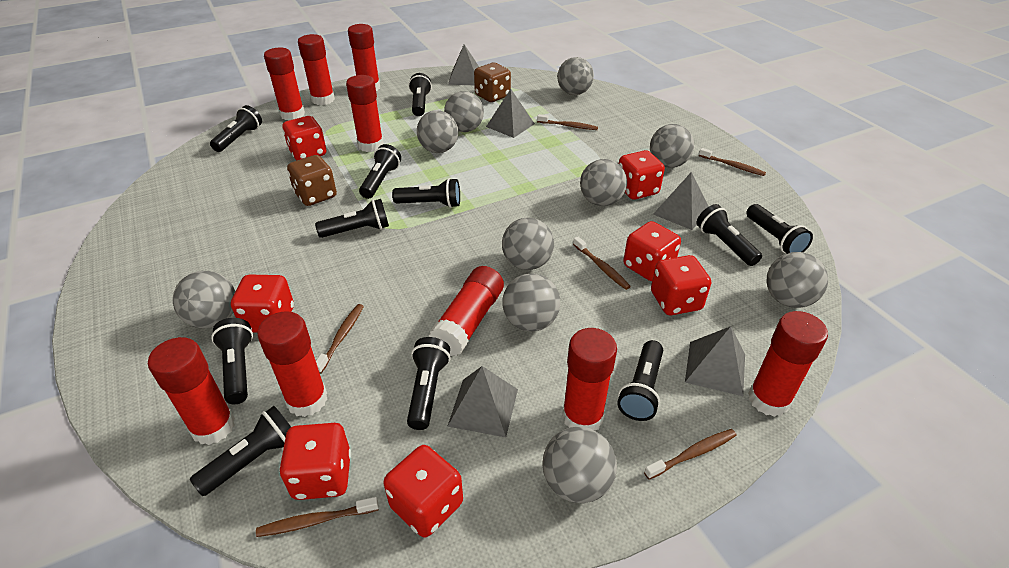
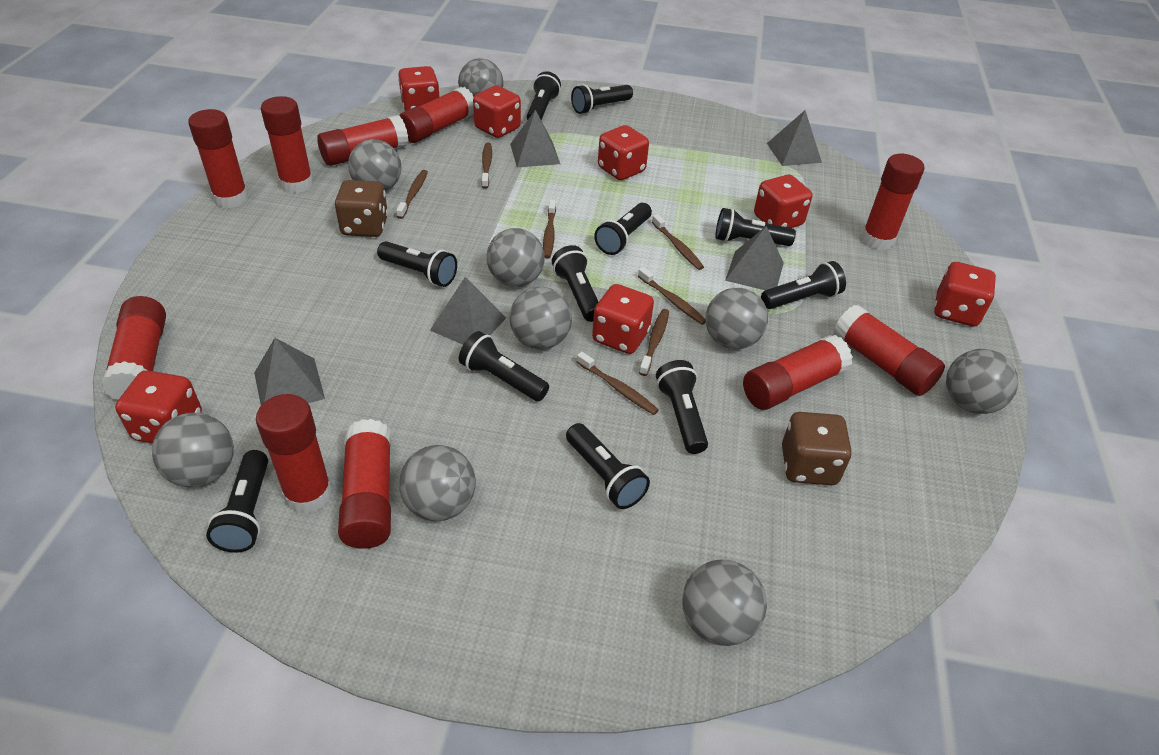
brown toothbrush: [256,497,379,537] [316,304,364,374] [537,114,598,130] [573,237,631,290] [644,429,737,480] [699,148,766,176] = 6 -> [396,170,428,219] [481,142,492,189] [543,200,556,258] [577,352,659,415] [638,267,706,325] [639,309,669,376] [652,214,704,270] = 7
grey ball: [173,271,235,328] [417,110,458,153] [444,91,484,132] [502,218,554,270] [502,273,560,331] [543,426,617,504] [557,57,594,95] [580,159,627,206] [650,124,694,168] [767,252,828,308] = 10 -> [152,413,234,487] [348,139,401,191] [399,445,476,521] [458,58,503,97] [486,228,545,287] [510,287,572,350] [682,560,767,646] [705,288,768,349] [946,349,1018,414] = 9
red glue stick: [148,337,235,445] [257,311,327,417] [264,48,305,120] [298,34,335,105] [346,75,384,152] [348,24,380,91] [429,266,504,356] [562,328,617,430] [748,311,828,417] = 9 -> [102,296,166,400] [188,109,249,208] [256,394,332,514] [261,96,314,193] [317,115,409,166] [338,419,391,549] [399,87,474,143] [743,335,853,410] [833,305,945,396] [861,154,925,250] = 10

